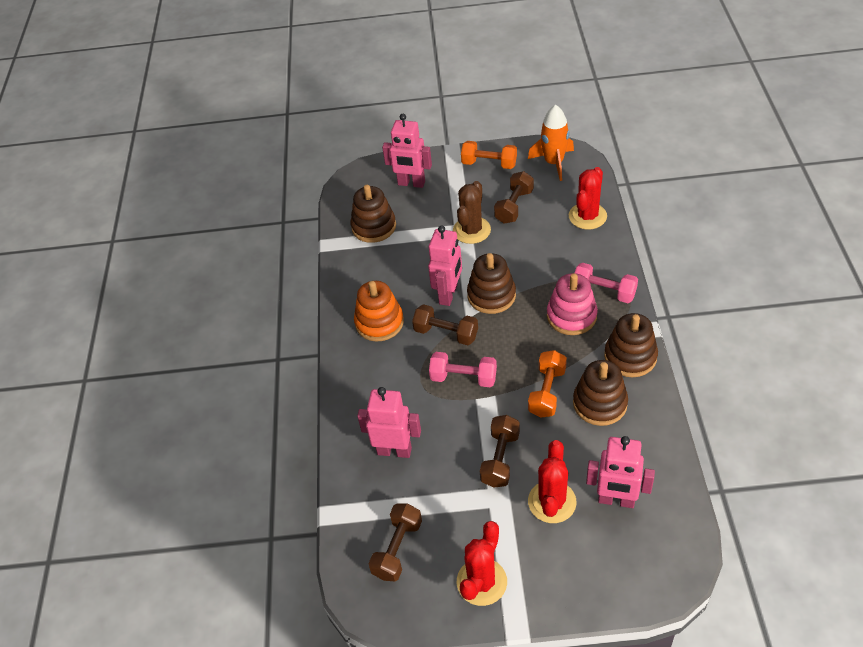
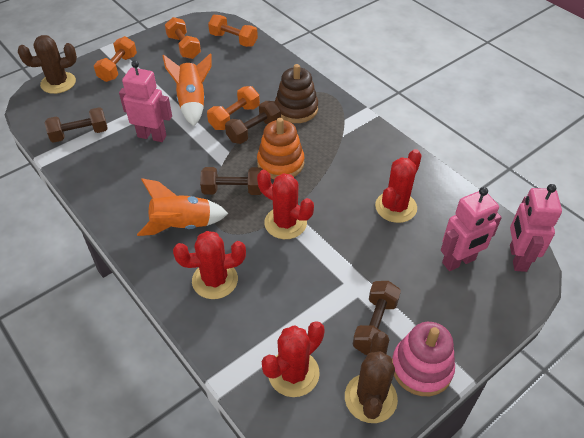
brown cactus: [453,181,491,244] = 1 -> [18,35,77,94] [345,331,398,423] = 2
brown stacking toy: [350,185,396,243] [467,253,516,314] [573,360,628,426] [604,313,658,377] = 4 -> [275,64,318,123] = 1
orange dumbbell: [461,141,517,169] [528,350,567,418] = 2 -> [94,36,137,82] [165,17,201,59] [207,86,260,130] [208,15,258,47] = 4
orange rocket: [528,105,574,181] = 1 -> [137,178,228,236] [162,53,212,126] = 2
pink dumbbell: [429,352,497,387] [575,263,638,303] = 2 -> none = 0
pink robot: [357,387,421,458] [382,114,432,188] [428,225,462,306] [586,436,655,508] = 4 -> [119,60,172,142] [441,187,502,271] [510,184,562,272] = 3
red cactus: [457,521,507,606] [528,440,577,523] [569,167,607,230] = 3 -> [173,231,246,299] [257,170,314,239] [262,321,325,397] [375,149,422,223] = 4

